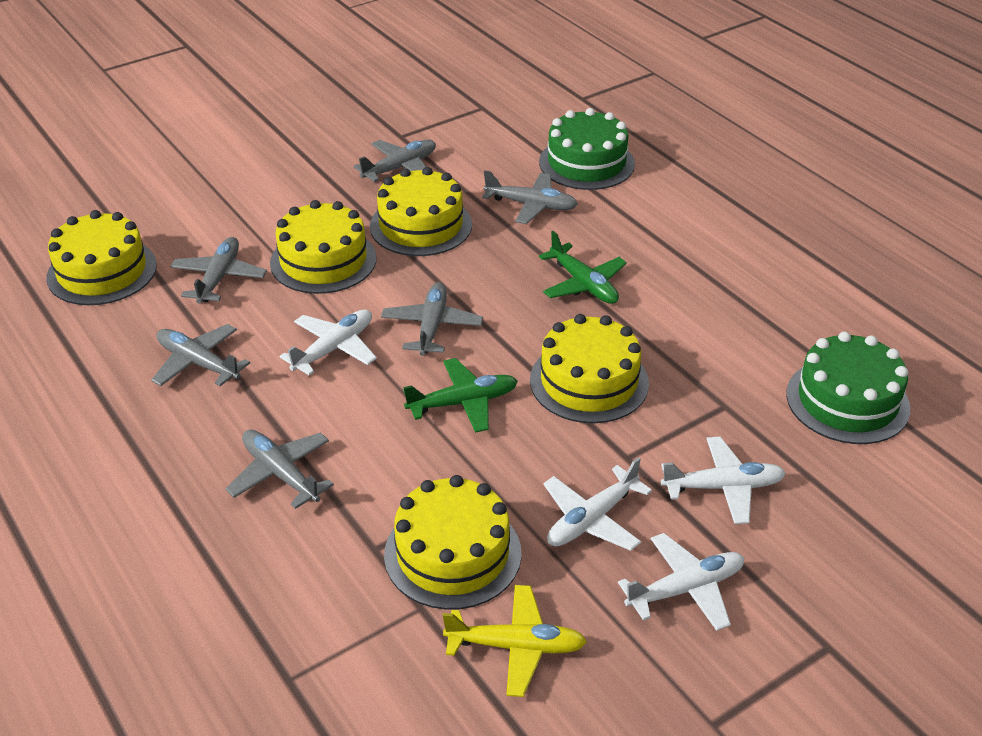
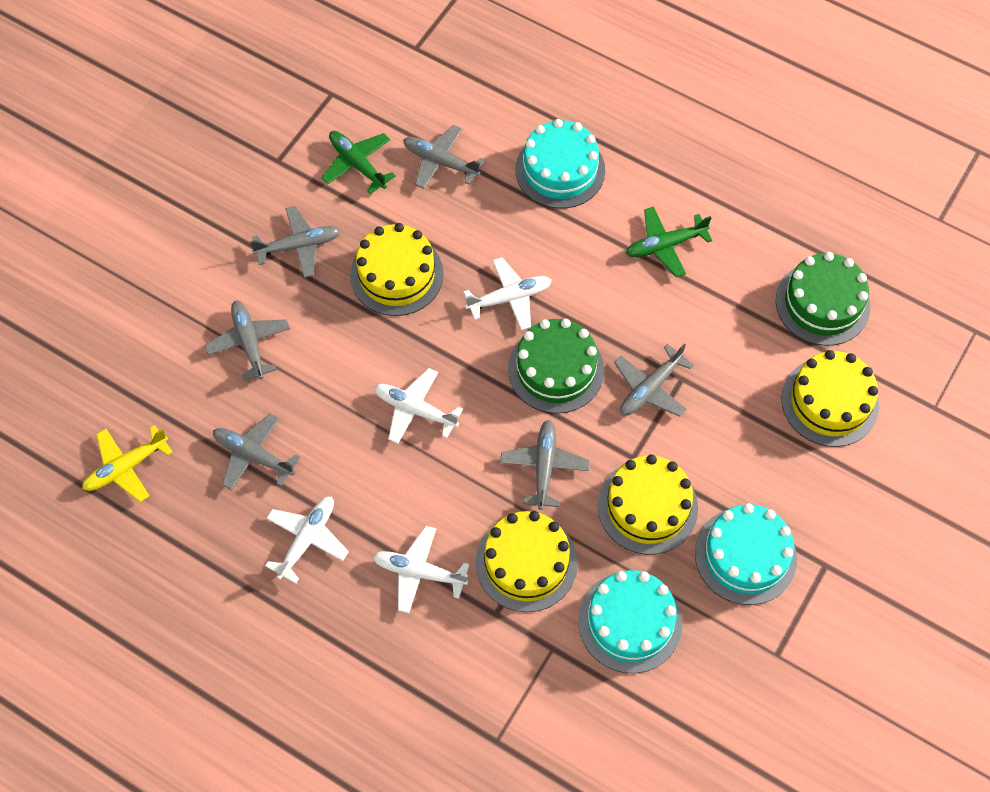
turquoise cake: none = 0 -> [515,119,605,209] [578,570,682,673] [695,503,797,605] = 3
yellow cake: [47,210,157,305] [270,200,377,294] [370,167,472,256] [384,475,522,610] [530,314,649,423] = 5 -> [350,223,443,316] [475,511,578,612] [598,454,698,555] [781,350,879,447] = 4

